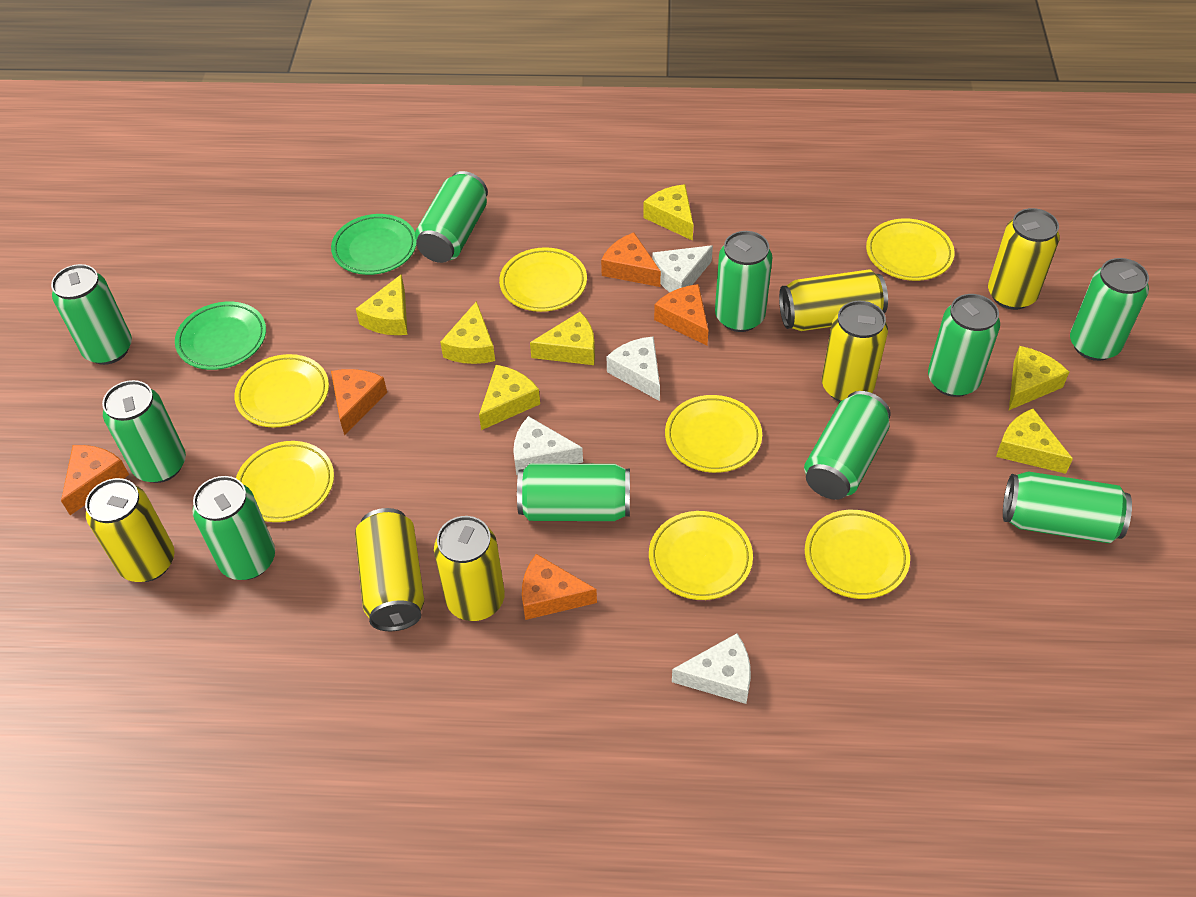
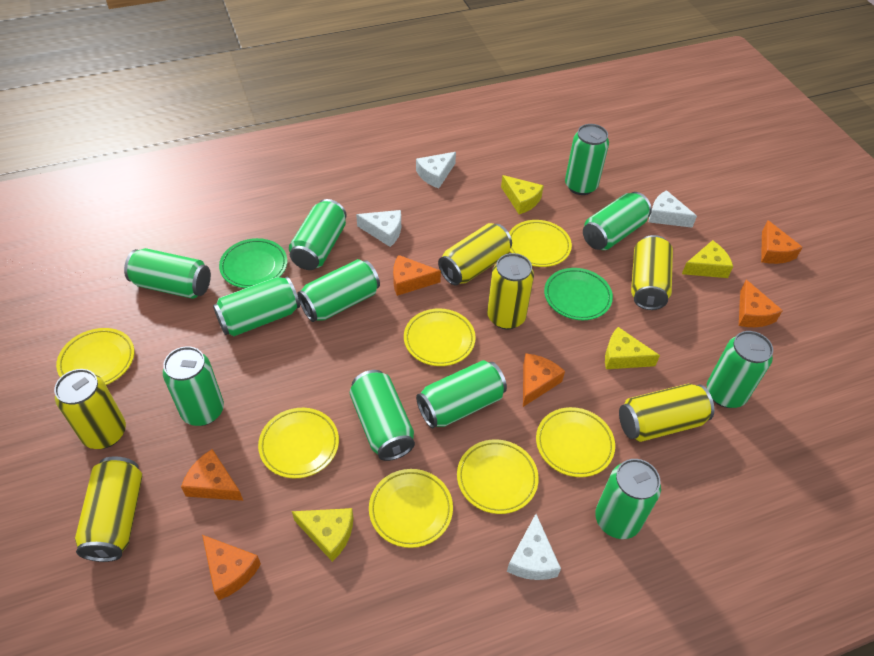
green can: [51,264,132,365] [102,380,186,483] [193,476,275,580] [415,171,488,263] [517,463,630,521] [715,231,773,332] [804,391,891,500] [928,294,1000,397] [1003,471,1132,543] [1070,258,1149,361] = 10 -> [124,248,211,299] [163,346,224,426] [213,277,300,336] [289,199,347,270] [297,259,380,322] [350,370,415,461] [416,360,507,428] [565,124,609,195] [583,192,652,250] [595,459,661,539] [707,331,773,408] = 11
orange cheese: [61,445,129,515] [331,369,387,436] [522,554,597,620] [601,232,661,287] [654,284,708,346] = 5 -> [181,449,243,501] [202,535,261,600] [393,255,441,296] [523,353,565,407] [739,280,783,327] [761,220,803,264] = 6
yellow cheese: [356,274,408,335] [440,301,495,364] [479,365,540,430] [530,312,595,365] [644,184,693,241] [996,409,1073,474] [1009,346,1069,410] = 7 -> [292,508,354,562] [501,175,544,214] [605,327,660,369] [682,240,733,278] = 4

